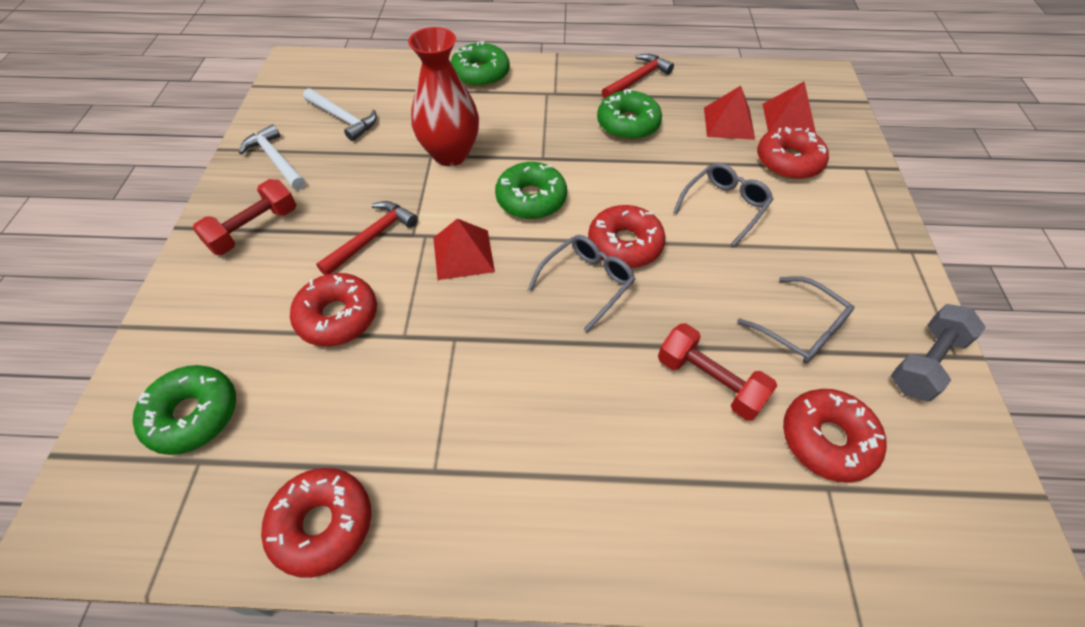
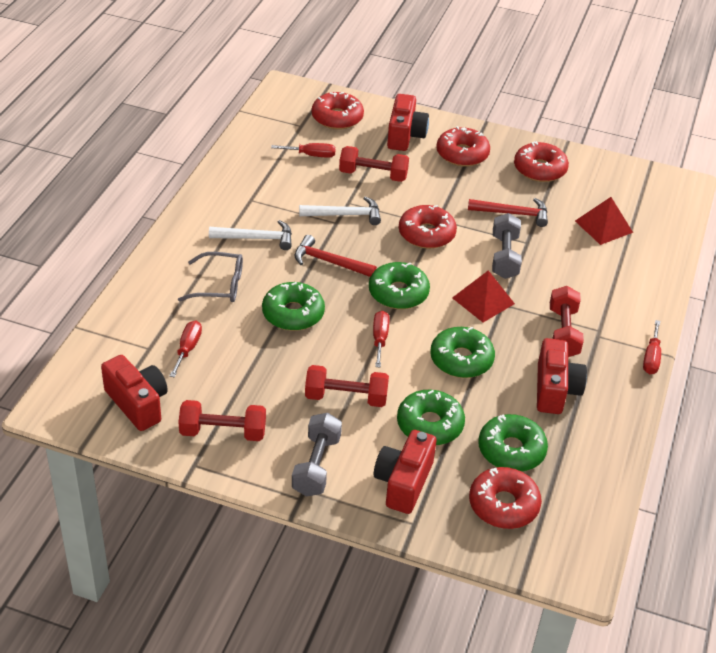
green donut: [133,365,236,455] [451,41,510,87] [495,162,567,219] [597,89,662,140] = 4 -> [262,282,325,331] [369,262,430,309] [397,390,465,445] [430,327,495,378] [478,414,548,471] = 5
grey dumbbell: [891,304,986,402] = 1 -> [292,413,342,497] [492,213,522,279] = 2
grey glasses: [528,235,635,332] [673,163,773,246] [737,276,854,364] = 3 -> [178,252,243,302] = 1
red camera: none = 0 -> [101,355,168,431] [374,430,436,514] [387,94,429,151] [537,338,587,414] = 4
red dumbbell: [193,179,296,255] [658,323,777,421] = 2 -> [178,400,266,441] [305,365,389,407] [339,146,409,182] [550,286,584,357] = 4
red pyramid: [433,219,495,280] [704,86,755,140] [763,81,816,134] = 3 -> [452,270,515,322] [575,197,633,245] = 2
red screwdriver: none = 0 -> [170,320,202,378] [271,143,336,158] [373,311,389,368] [643,320,661,374] = 4
red vase: [408,27,479,166] = 1 -> none = 0

